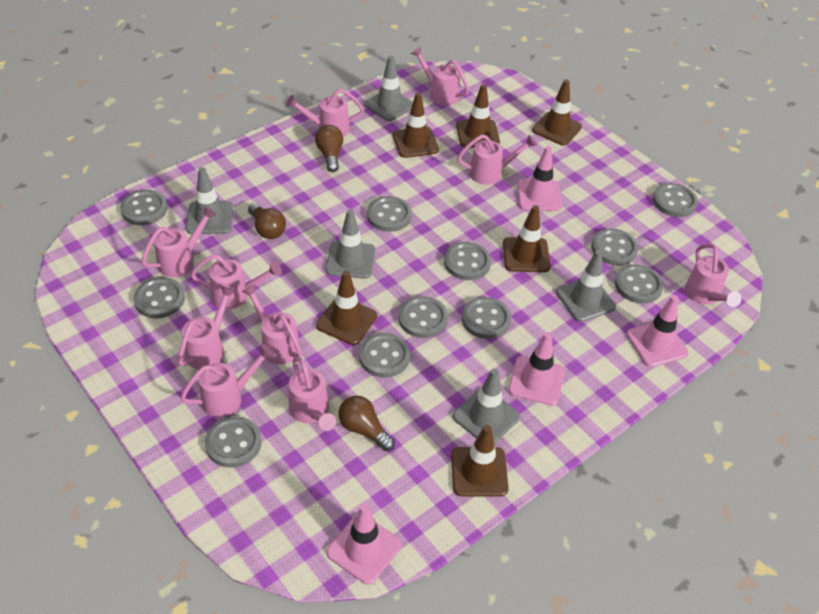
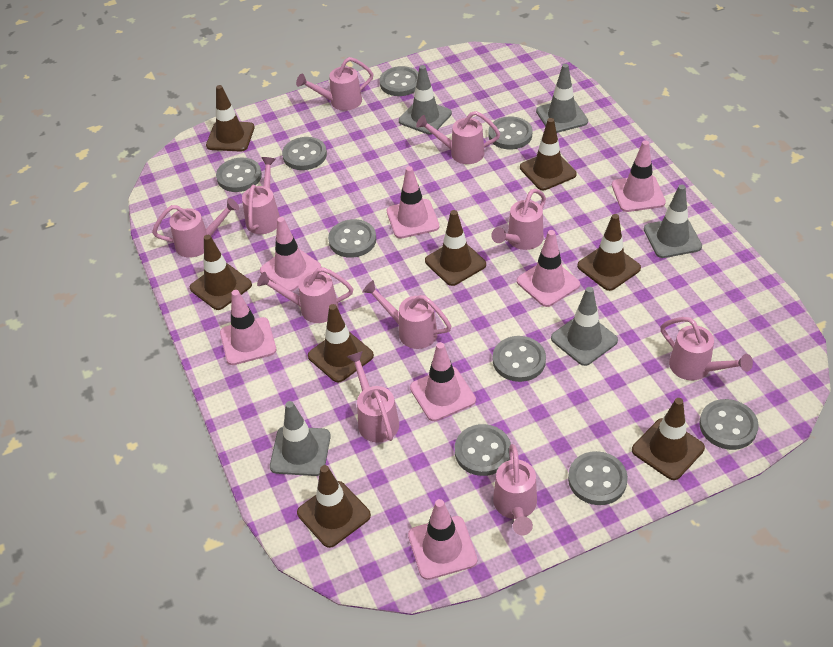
brown light bulb: [248,203,286,239] [315,125,343,172] [338,395,395,451] = 3 -> none = 0
brown traffic cone: [316,271,377,345] [393,93,439,158] [451,425,508,496] [456,84,500,148] [503,205,551,272] [532,79,582,146] = 6 -> [190,235,252,310] [206,85,255,152] [297,465,371,548] [308,304,374,383] [425,210,486,286] [520,118,577,190] [577,214,641,291] [632,398,705,480] = 8
grey button: [120,190,167,225] [134,277,185,319] [205,416,262,467] [359,333,410,378] [367,196,412,232] [399,296,448,338] [444,242,491,280] [462,297,511,339] [591,228,638,266] [615,264,664,304] [653,183,698,217] = 11 -> [216,158,262,192] [282,137,327,170] [328,219,376,258] [380,66,418,96] [455,424,511,476] [488,117,533,149] [493,336,546,382] [568,451,628,505] [699,399,759,450] = 9
pink traffic cone: [327,504,402,585] [508,332,565,406] [517,146,562,211] [627,295,688,367] = 4 -> [220,290,277,365] [260,217,321,292] [387,166,439,238] [408,499,477,580] [410,342,476,421] [517,230,580,307] [612,140,666,212] = 7

